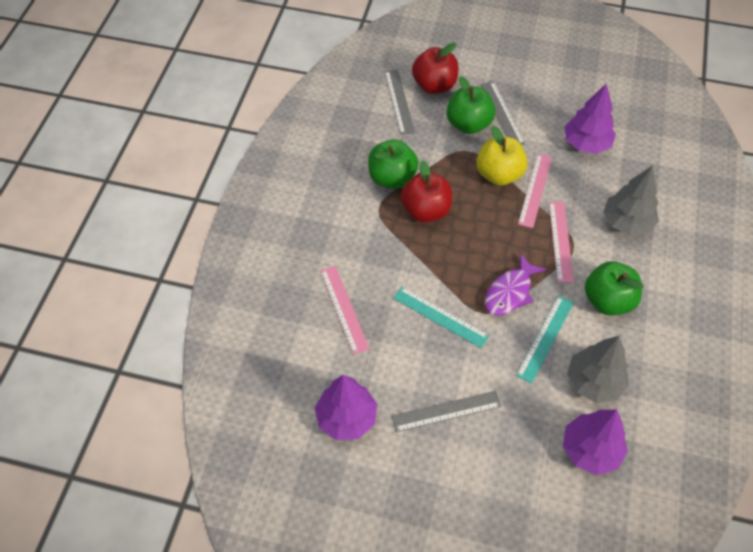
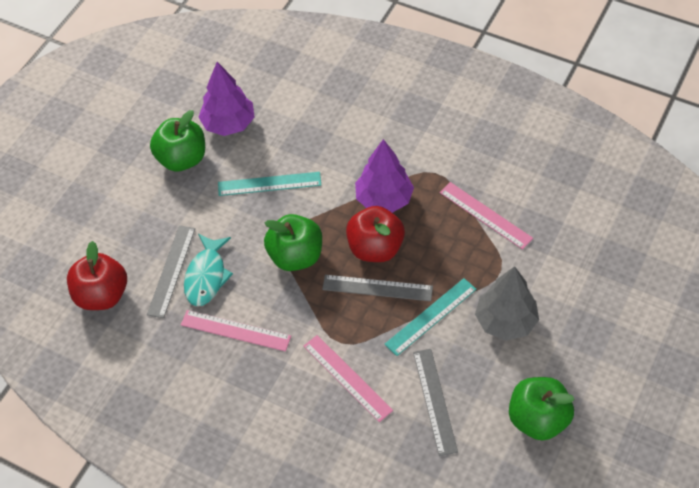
grey tree: [567,336,629,403] [604,166,659,235] = 2 -> [475,266,539,341] = 1
purple fish: [485,253,547,316] = 1 -> none = 0
purple tree: [315,375,377,440] [563,410,628,475] [565,83,616,154] = 3 -> [199,62,255,136] [355,139,414,213] = 2
turquoise fish: none = 0 -> [184,234,233,306] = 1
yellow apple: [476,126,528,186] = 1 -> none = 0

